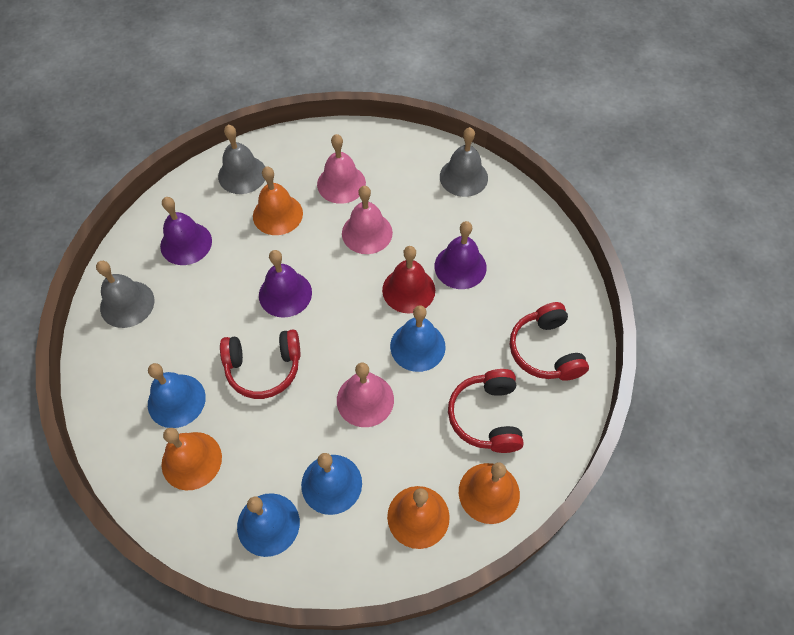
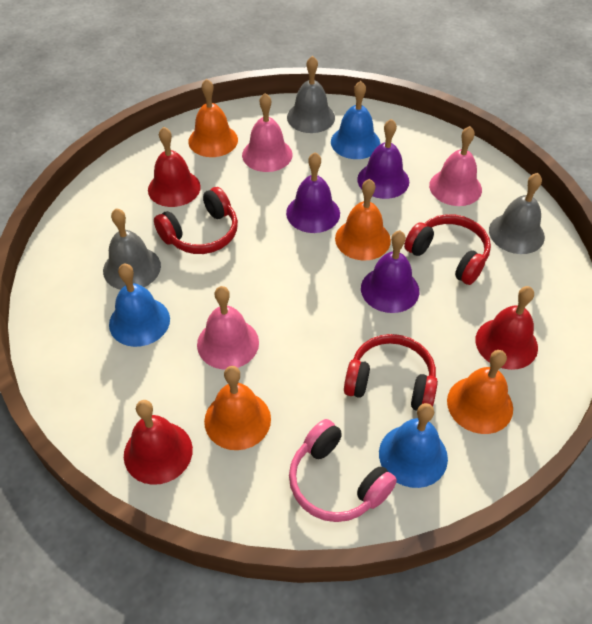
blue bell: [148,363,206,428] [237,493,300,557] [301,453,362,515] [390,305,446,372] = 4 -> [109,263,170,347] [331,81,380,159] [379,403,448,488] = 3
pink headphones: none = 0 -> [289,419,397,522] = 1
red bell: [382,246,435,314] = 1 -> [124,400,193,485] [148,127,201,207] [476,286,538,370] = 3

